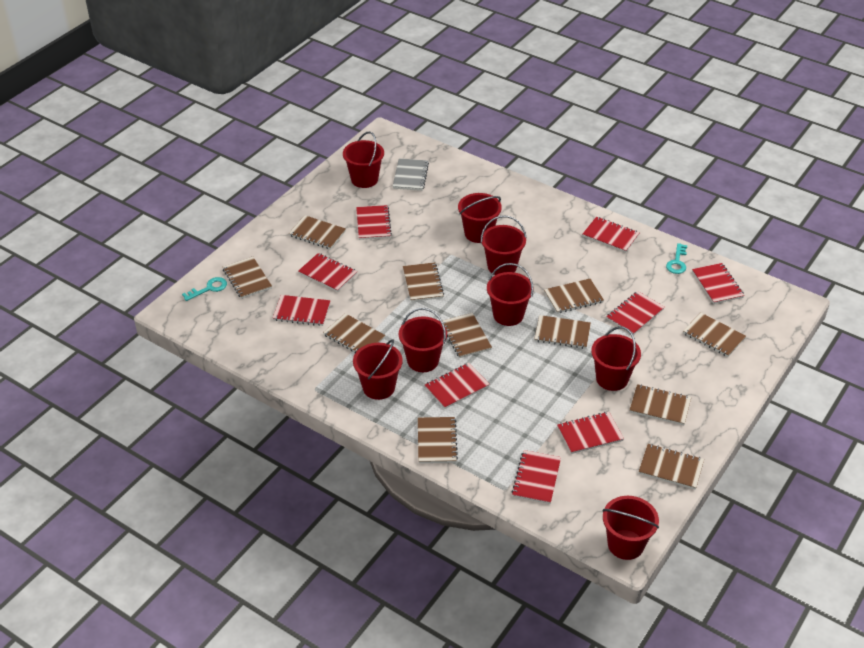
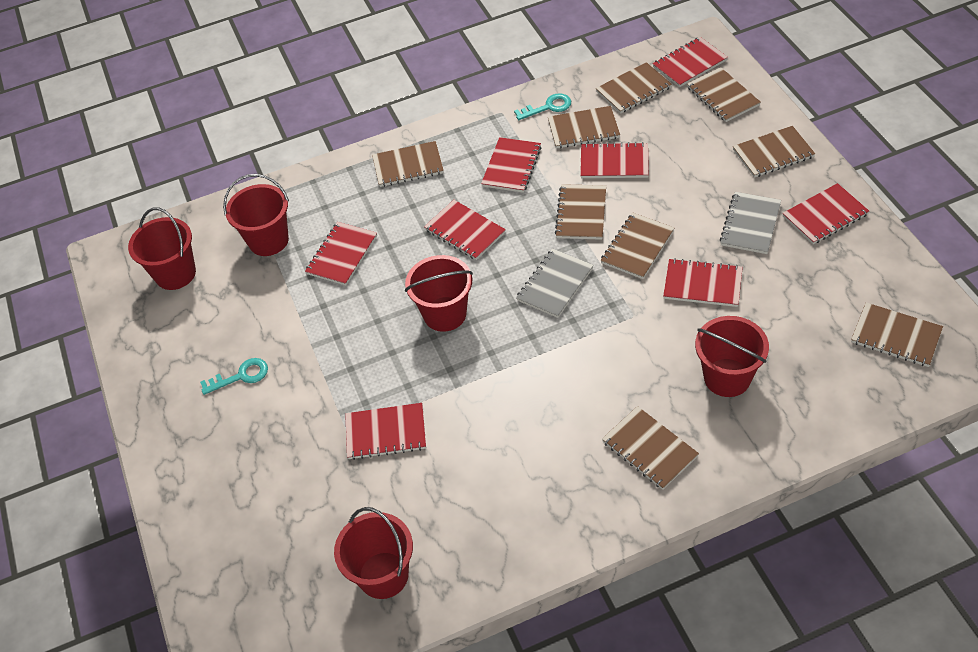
brown notebook: [223,257,272,299] [289,215,346,250] [323,313,385,353] [403,262,444,302] [418,417,458,463] [443,313,492,358] [534,315,591,349] [544,279,604,314] [630,384,691,425] [639,444,704,489] [683,313,746,357] = 11 -> [372,141,444,187] [548,106,620,149] [555,184,606,240] [596,62,672,114] [600,213,674,279] [602,406,699,490] [687,67,761,122] [733,126,815,178] [851,302,943,367] = 9
grey notebook: [393,158,429,191] = 1 -> [516,248,594,318] [720,192,781,254] = 2
red bucket: [343,131,384,188] [353,339,403,400] [399,308,447,372] [458,193,502,243] [481,215,527,275] [487,263,534,326] [591,326,641,391] [603,496,659,560] = 8 -> [128,207,196,290] [223,174,289,256] [334,507,413,599] [405,255,473,332] [695,316,769,397] = 5
red notebook: [273,295,331,326] [298,253,357,292] [356,205,392,240] [425,363,490,409] [511,450,561,504] [557,412,624,454] [582,217,640,253] [606,291,665,335] [692,263,744,304] = 9 -> [305,222,377,286] [345,403,426,460] [424,200,506,260] [481,137,541,193] [580,142,649,178] [653,37,728,87] [663,258,743,307] [783,183,869,244] = 8

